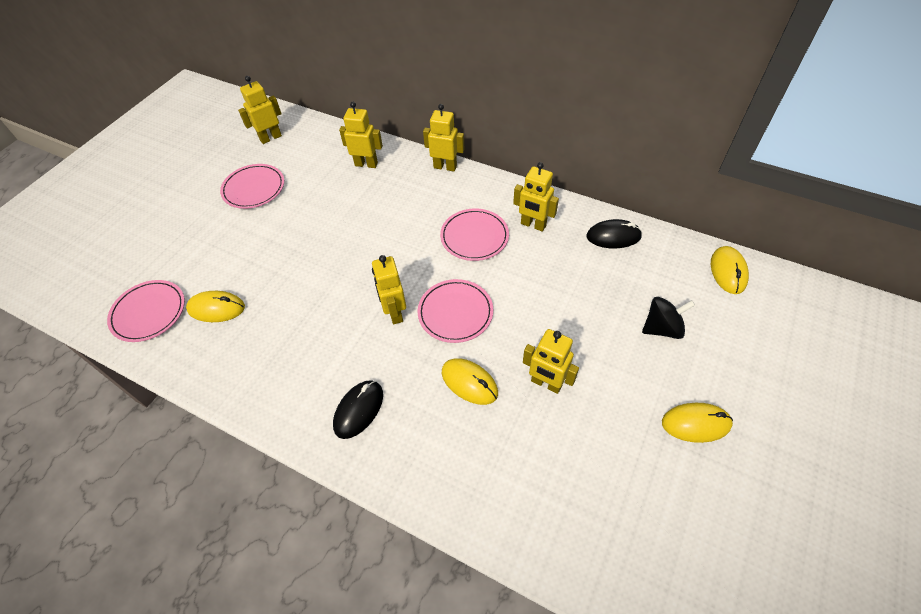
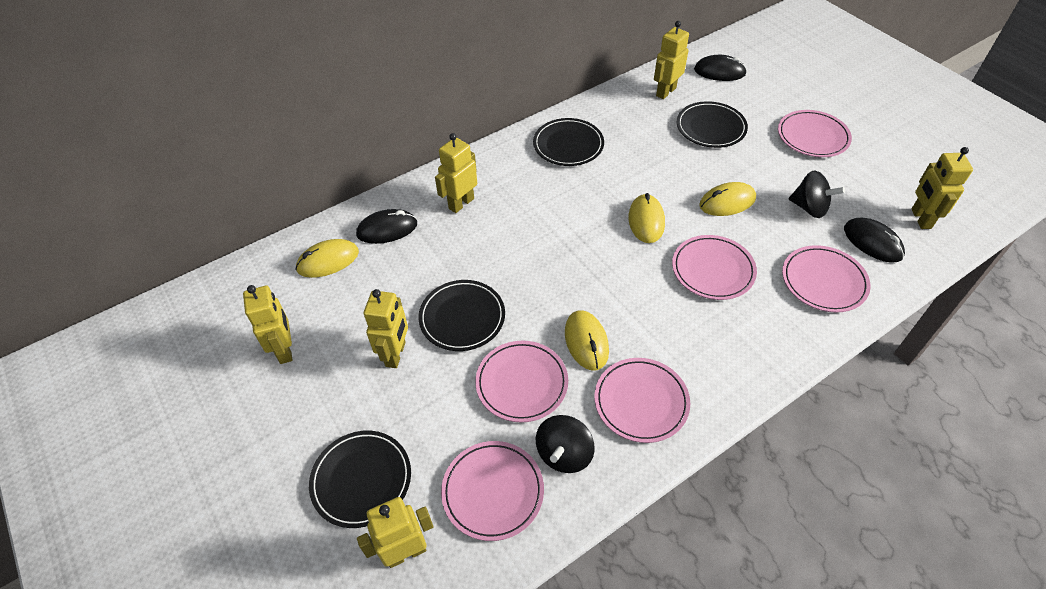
black mouse: [333,380,383,439] [586,219,642,248] = 2 -> [356,209,417,244] [694,55,747,81] [844,218,905,263] = 3
black plate: none = 0 -> [309,431,411,528] [418,280,505,351] [533,118,604,166] [677,101,748,148] = 4
black spinning top: [642,297,695,339] = 1 -> [536,415,595,473] [789,170,845,218] = 2
pink plate: [107,280,185,342] [220,164,284,209] [417,279,493,343] [440,209,509,261] = 4 -> [441,441,544,541] [475,341,568,422] [594,358,690,443] [672,235,757,300] [778,110,852,157] [782,245,871,312] = 6

